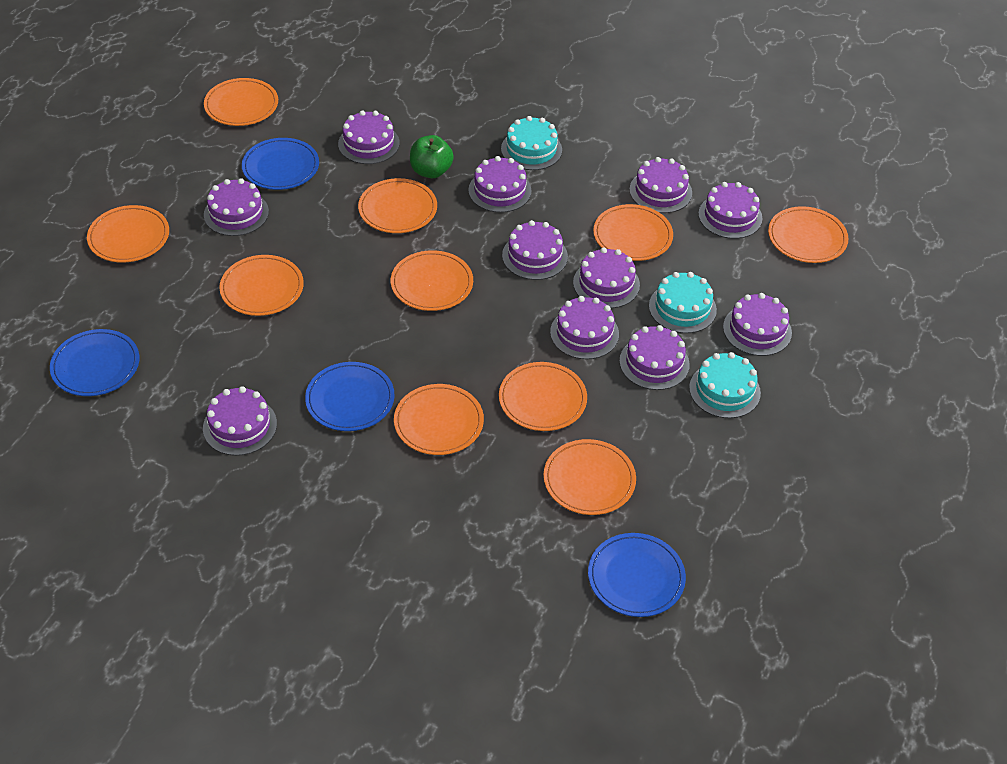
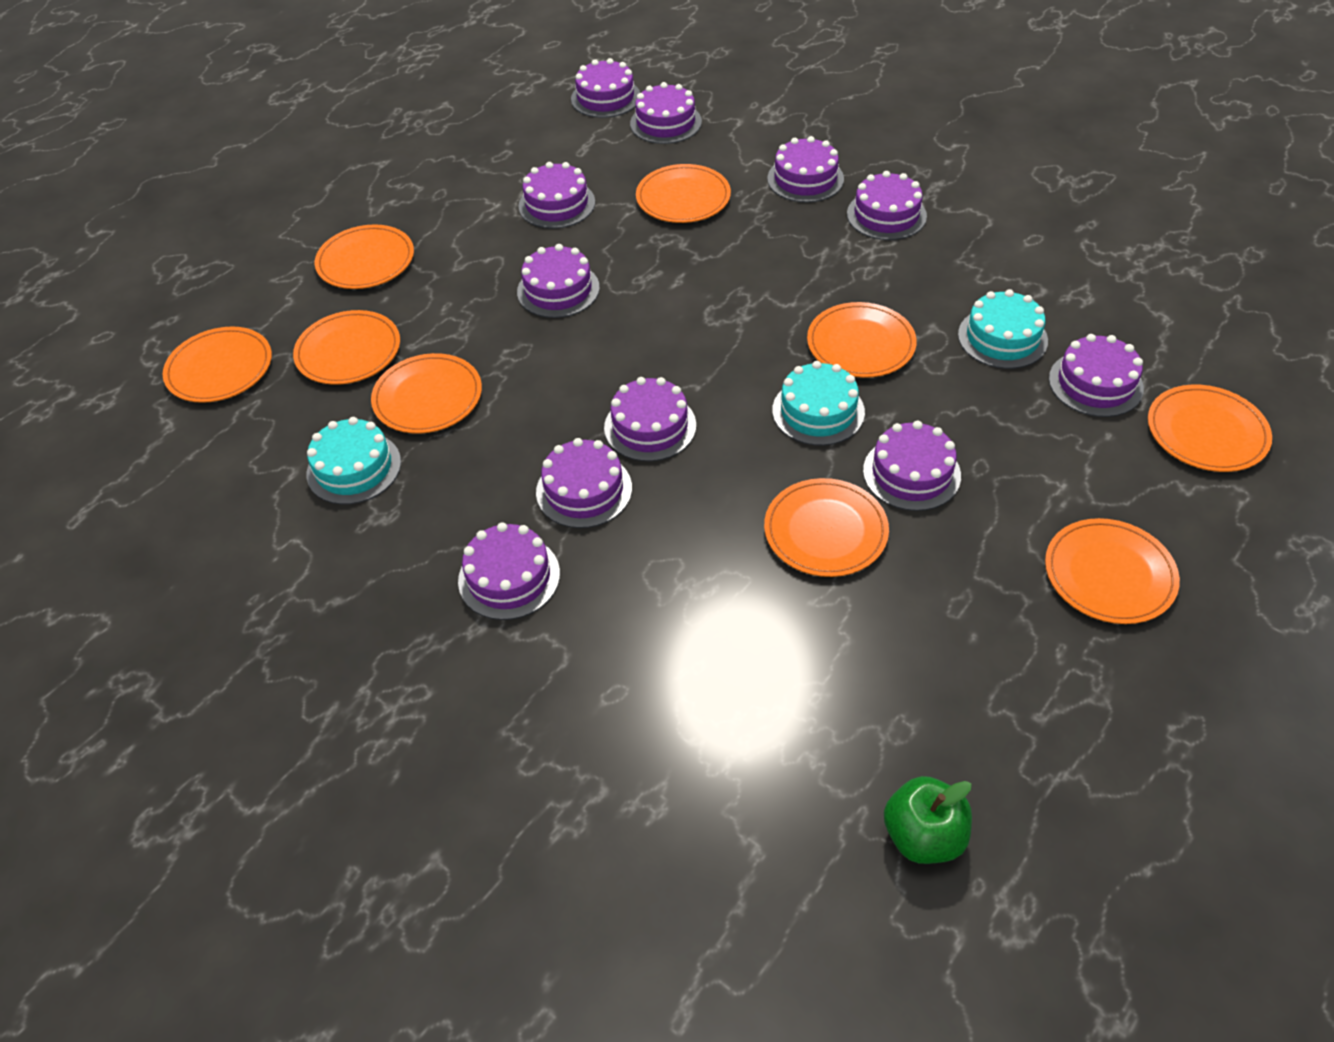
blue plate: [50,329,139,396] [242,138,319,190] [305,362,395,431] [588,533,686,617] = 4 -> none = 0
orange plate: [87,205,169,263] [204,78,278,126] [219,255,304,316] [358,178,437,233] [391,250,473,311] [394,384,484,455] [499,362,587,431] [543,439,636,515] [593,204,673,261] [768,206,848,263] = 10 -> [163,326,272,403] [293,310,400,385] [315,224,414,289] [371,353,482,434] [636,164,731,223] [764,478,889,577] [807,302,917,378] [1045,518,1180,624] [1148,385,1272,472] = 9

